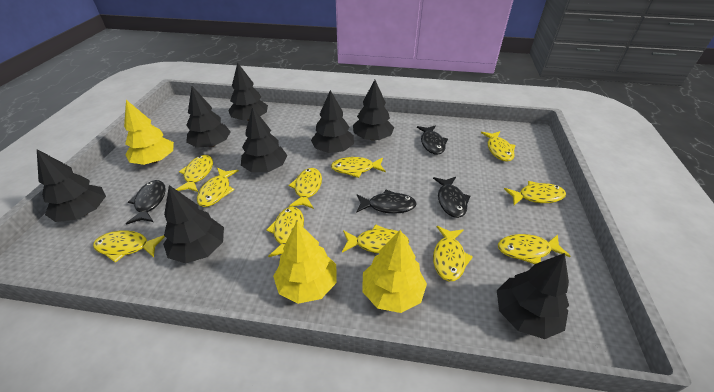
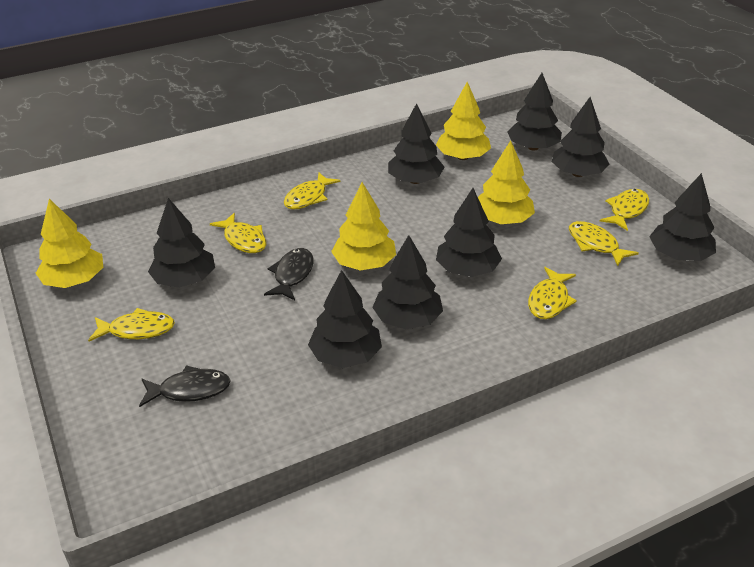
black fish: [126,180,166,224] [356,190,417,214] [417,125,448,155] [433,177,470,218] = 4 -> [139,365,231,407] [264,248,314,300] = 2
yellow fish: [93,230,165,263] [176,155,213,192] [197,168,239,207] [266,207,304,257] [288,168,322,209] [331,157,386,178] [342,224,409,253] [433,226,473,281] [481,131,515,162] [498,234,570,264] [504,181,566,205] = 11 -> [88,308,175,342] [210,213,266,253] [284,172,341,210] [528,267,577,319] [569,221,639,266] [600,189,649,231] = 6
yellow tree: [124,100,174,165] [273,221,337,304] [362,230,427,313] = 3 -> [36,199,103,288] [331,182,396,271] [436,82,491,160] [478,140,535,224] = 4

